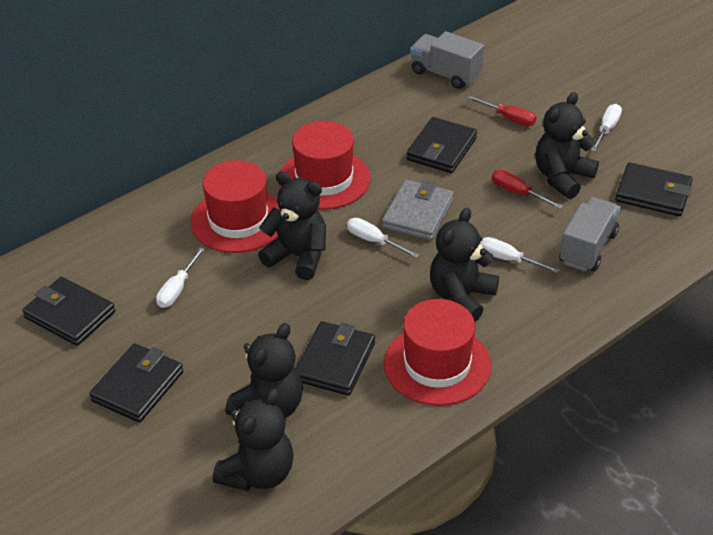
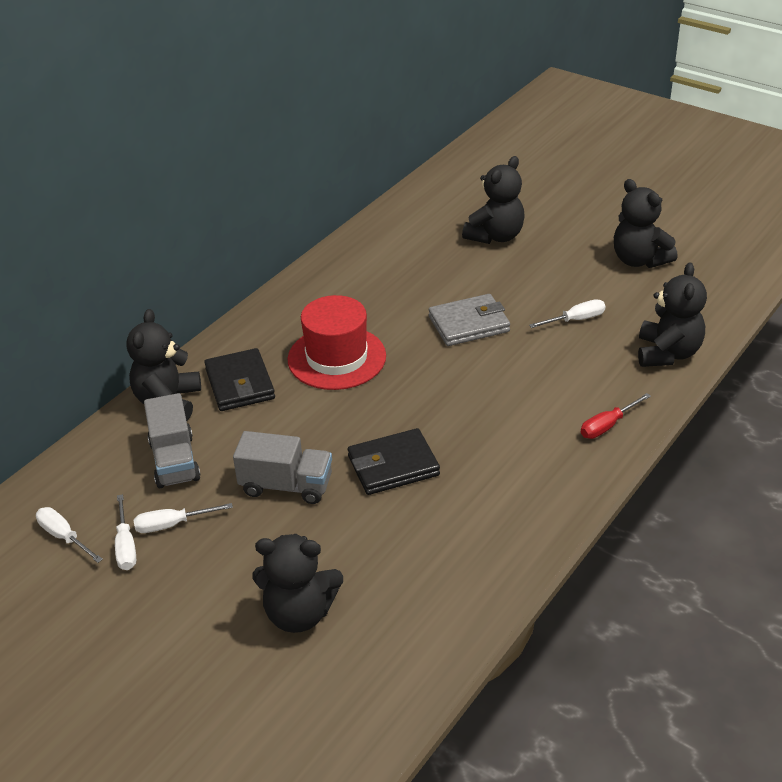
black wallet: [22,277,115,346] [89,344,183,423] [296,321,375,396] [406,117,477,173] [615,162,693,216] = 5 -> [204,348,275,411] [348,428,440,495] = 2
red hat: [190,160,280,253] [279,121,370,210] [384,299,491,406] = 3 -> [287,295,386,390] = 1
red screwdriver: [467,95,537,126] [492,170,563,209] = 2 -> [581,393,651,439] = 1

